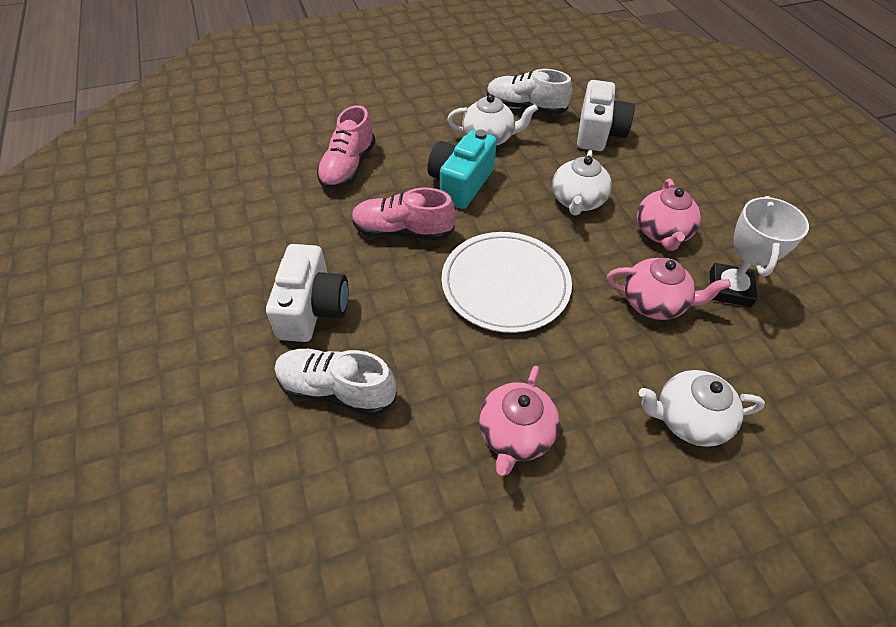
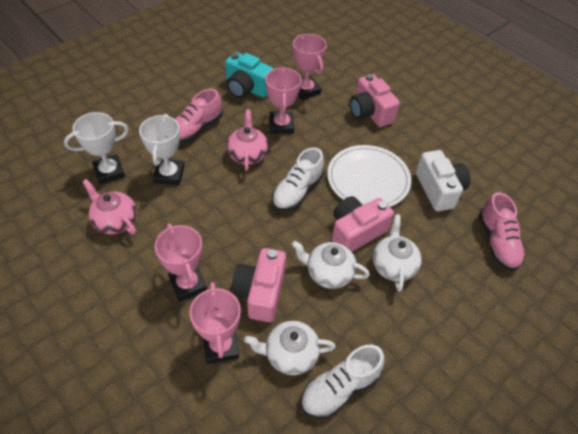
pink camera: none = 0 -> [231,248,286,322] [332,196,394,252] [349,74,400,127] = 3
pink teapot: [479,366,560,476] [607,258,731,320] [637,178,701,251] = 3 -> [82,179,137,234] [227,109,268,171] = 2
pink trophy: none = 0 -> [155,224,207,302] [190,282,241,364] [265,67,301,134] [293,34,327,100] = 4
white camera: [266,244,348,342] [577,80,635,151] = 2 -> [416,150,470,211] = 1
white trophy: [710,196,809,307] = 1 -> [64,112,129,185] [139,114,184,185] = 2

